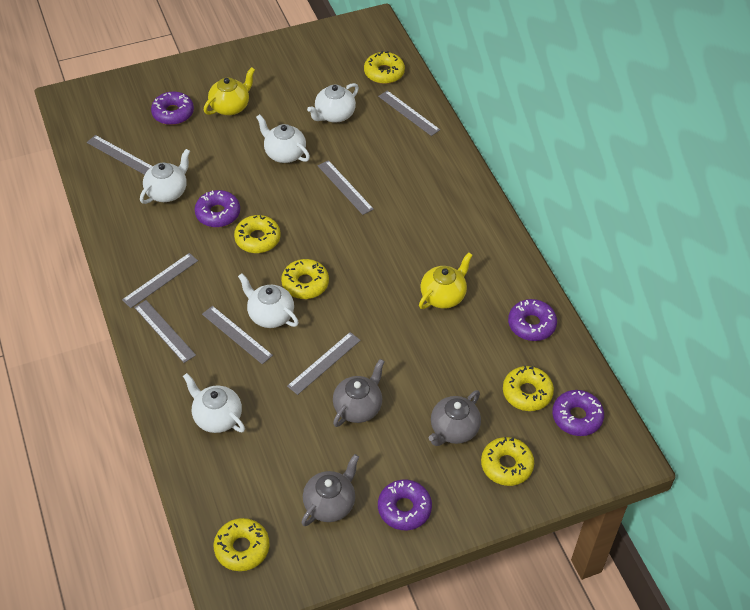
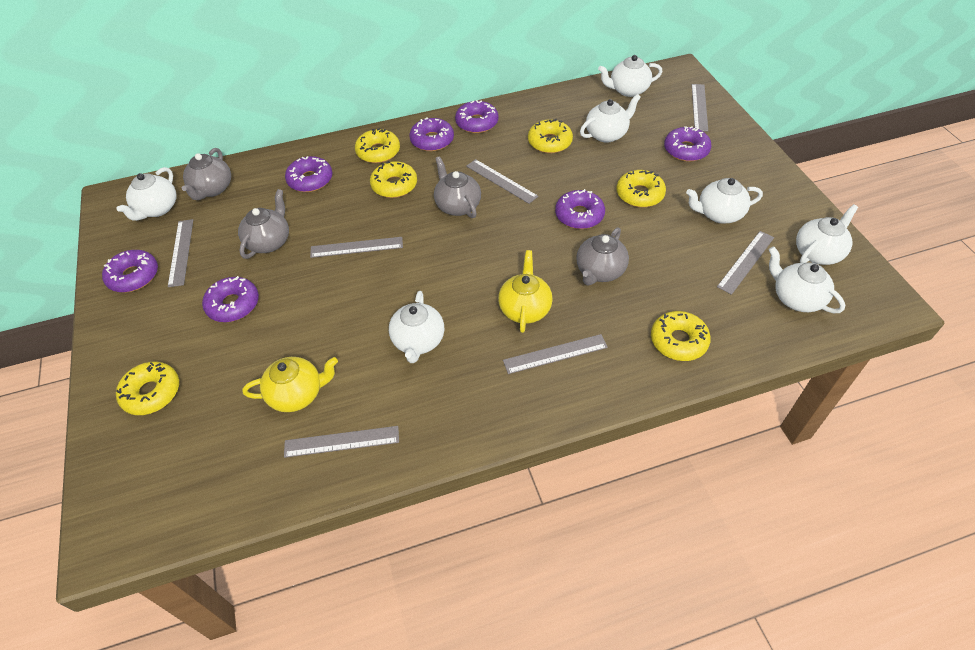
grey teapot: [301,454,359,526] [333,359,385,427] [428,390,481,446] = 3 -> [182,148,231,200] [238,189,289,259] [434,156,481,218] [576,227,629,285] = 4
purple donut: [151,92,194,125] [195,190,240,227] [378,480,432,530] [508,299,557,341] [552,390,604,436] = 5 -> [102,250,158,292] [202,276,259,322] [285,156,332,192] [409,117,454,151] [455,100,499,133] [555,189,605,229] [664,126,712,162] = 7
white teapot: [140,149,190,204] [183,373,245,433] [238,273,299,328] [256,114,310,163] [307,83,359,123] = 5 -> [116,167,177,221] [389,291,444,363] [580,94,641,143] [598,55,662,97] [686,178,763,223] [769,247,845,313] [796,204,858,265] = 7

